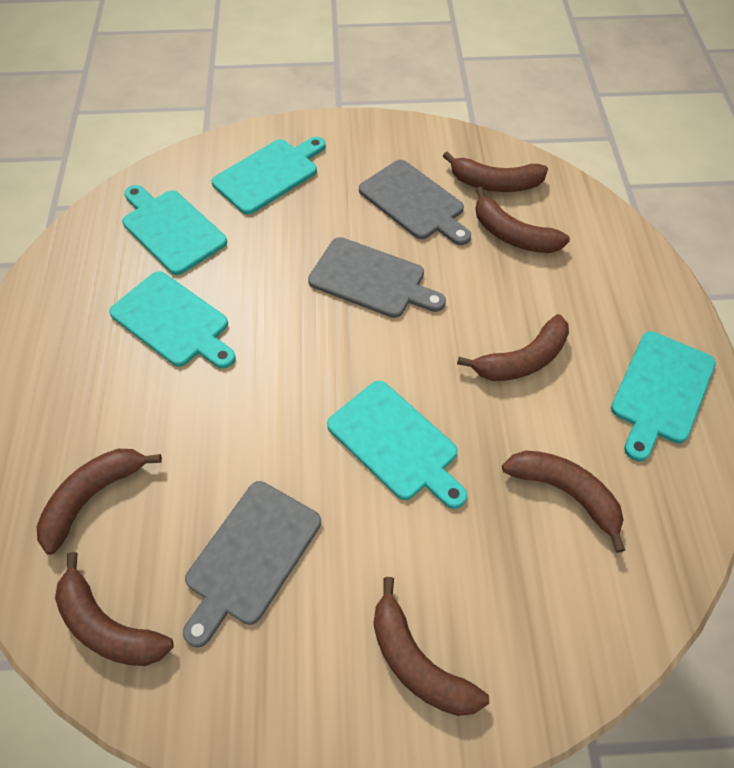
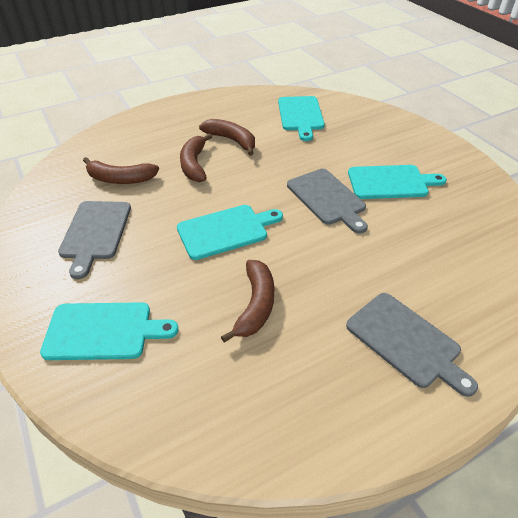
brown banana: [37,449,162,555] [55,552,174,666] [374,577,489,716] [443,152,548,192] [457,314,569,381] [475,187,570,253] [502,450,625,553] = 7 -> [83,157,159,184] [180,133,212,182] [199,119,255,156] [221,260,274,343] = 4
turquoise cutting board: [109,271,236,369] [122,185,227,275] [211,137,326,215] [327,381,467,509] [611,331,716,461] = 5 -> [40,302,179,360] [177,205,283,260] [278,96,325,141] [348,165,447,199] = 4

